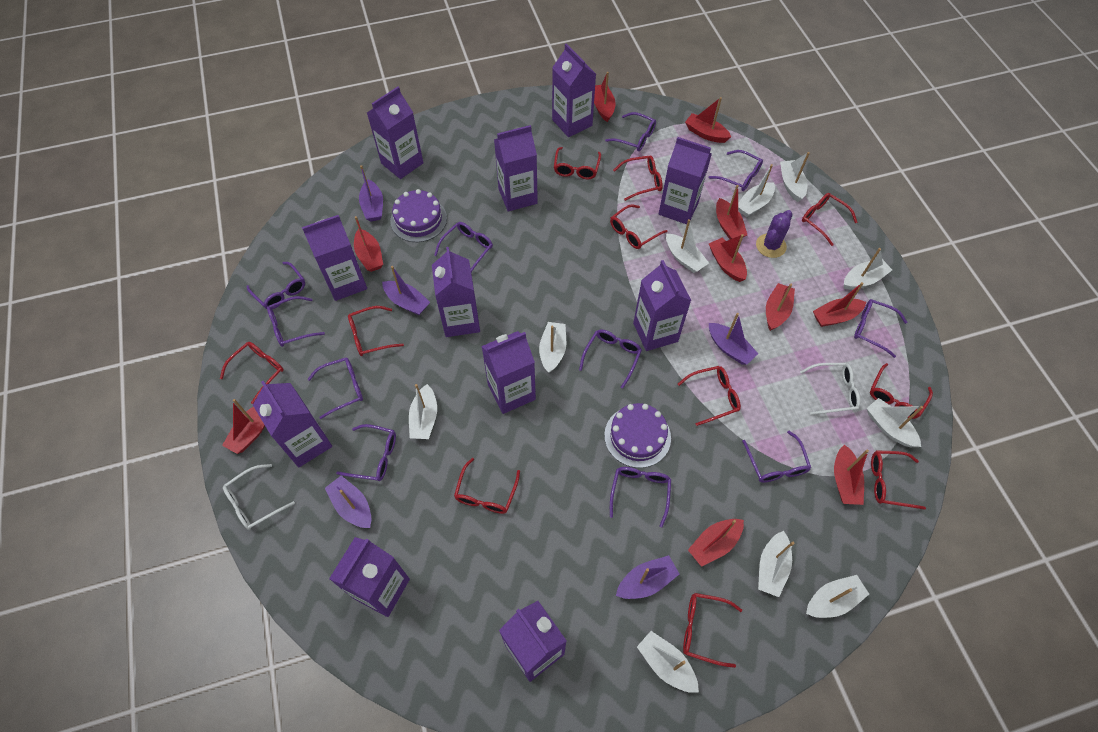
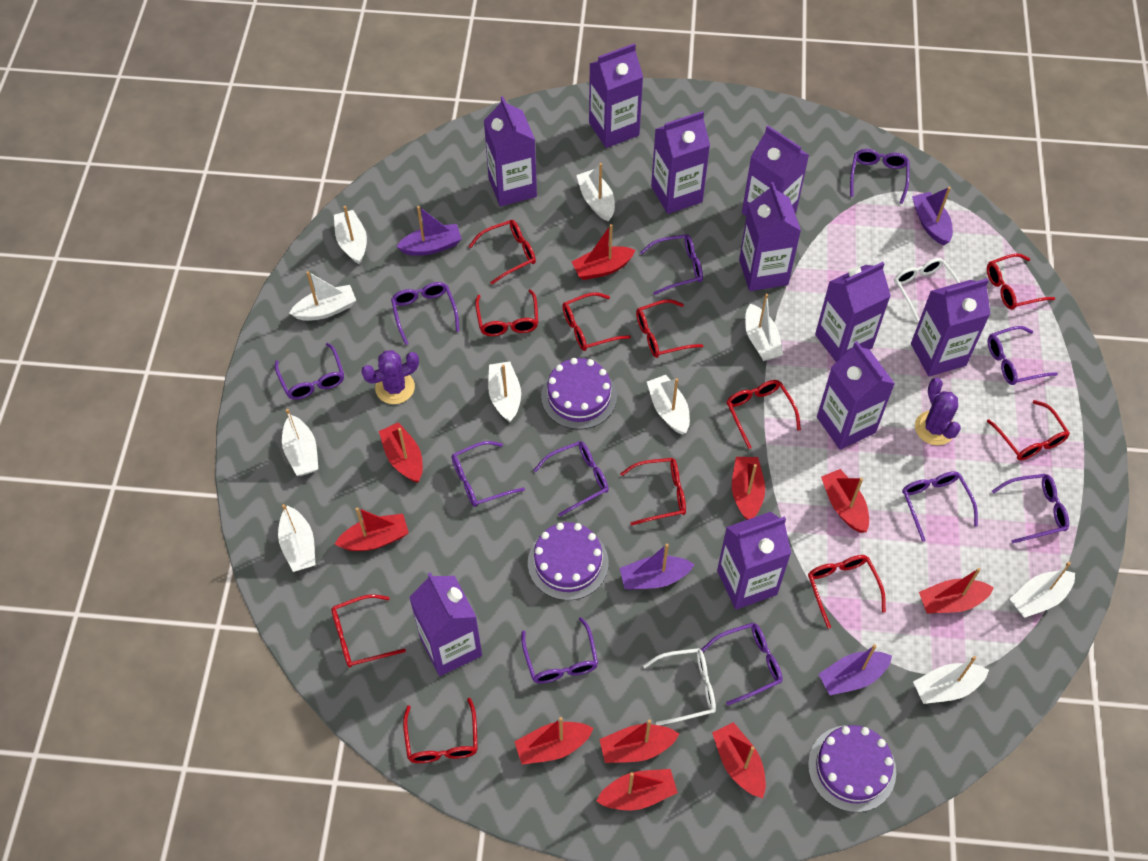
purple boat: [325,476,371,528] [359,165,383,221] [382,266,430,315] [616,555,679,599] [709,313,758,365] = 5 -> [396,206,462,256] [620,544,695,590] [818,644,892,695] [912,187,953,246] = 4
purple cactus: [756,210,793,258] = 1 -> [361,350,419,404] [915,378,961,445] = 2
purple cake: [390,189,447,242] [604,403,671,468] = 2 -> [528,522,609,600] [541,358,617,430] [808,725,896,812] = 3
purple carton: [253,381,332,467] [302,215,367,301] [329,537,410,617] [367,87,423,179] [432,247,480,337] [481,331,536,414] [494,125,538,212] [499,601,567,682] [552,43,596,137] [633,260,691,351] [659,137,712,224] = 11 -> [409,572,482,676] [484,96,537,206] [589,43,643,148] [651,111,710,214] [717,512,791,610] [739,182,801,291] [742,126,809,216] [815,262,891,362] [817,341,895,450] [911,278,990,377] = 10

